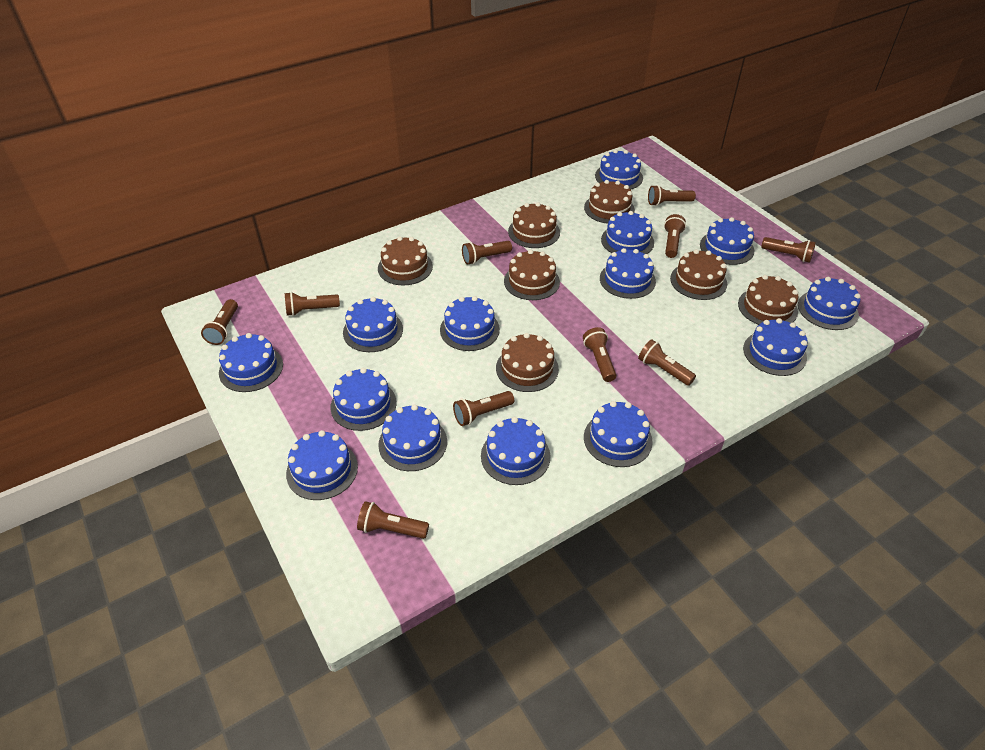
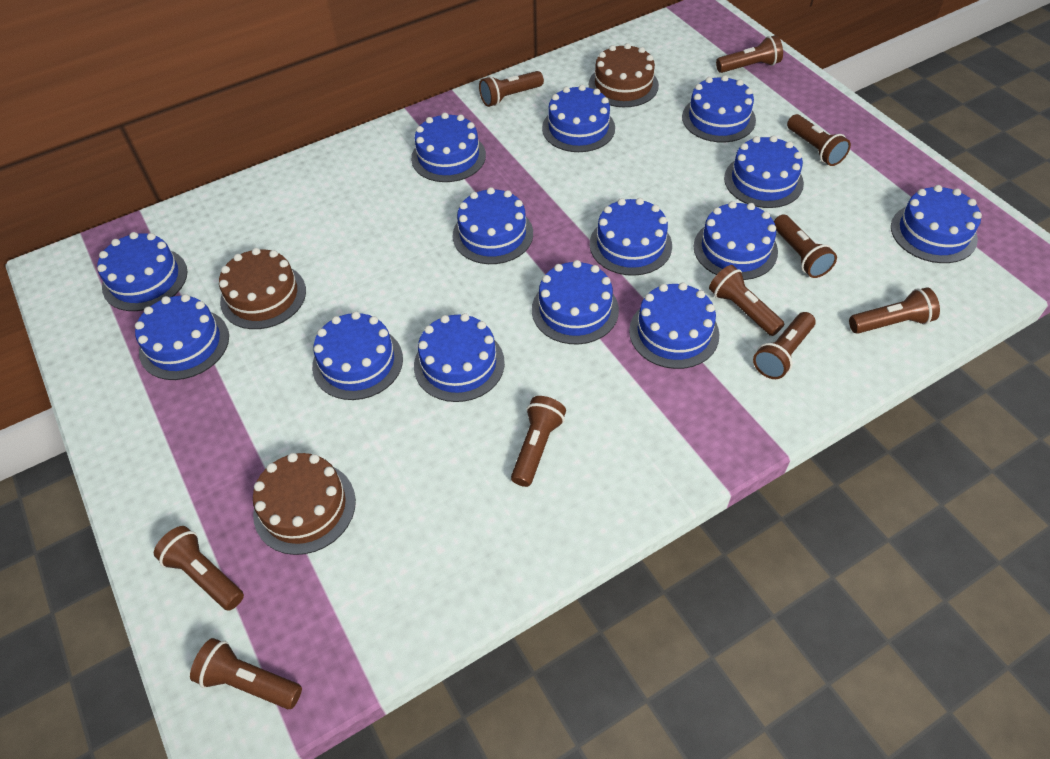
brown cake: [378,236,433,285] [496,333,559,392] [504,249,560,300] [508,202,560,248] [584,180,635,224] [670,249,727,300] [738,275,798,325] = 7 -> [219,248,306,329] [253,453,356,555] [589,43,659,107] = 3

